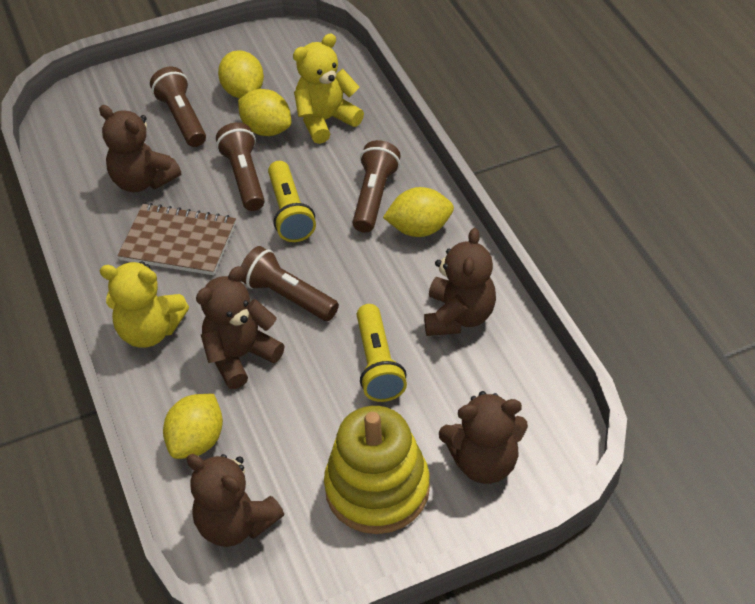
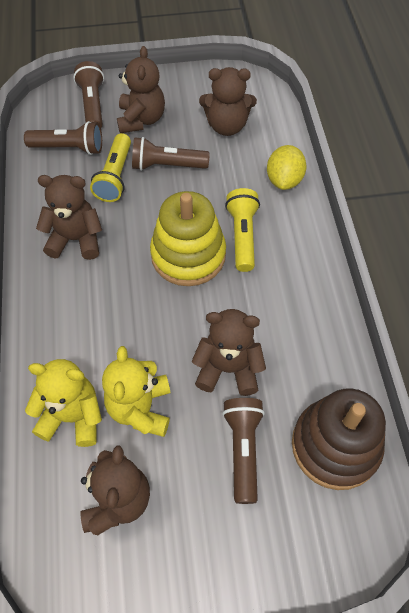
brown notebook: [117,203,236,275] = 1 -> none = 0
brown stacking toy: none = 0 -> [292,388,386,490] = 1
yellow lemon: [163,394,223,459] [218,50,264,98] [238,89,291,136] [383,187,454,237] = 4 -> [267,145,307,190] = 1

